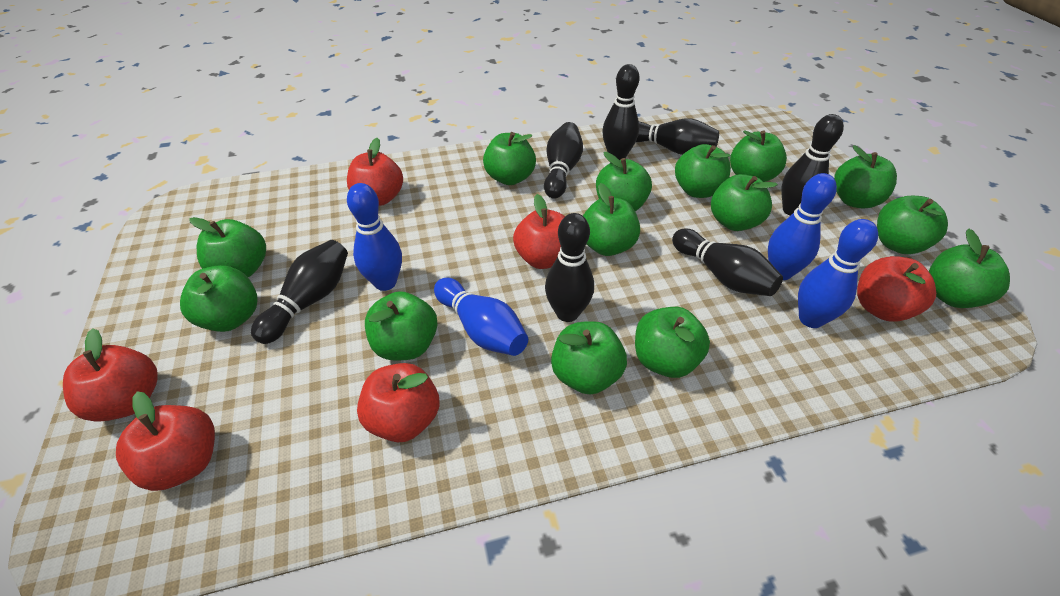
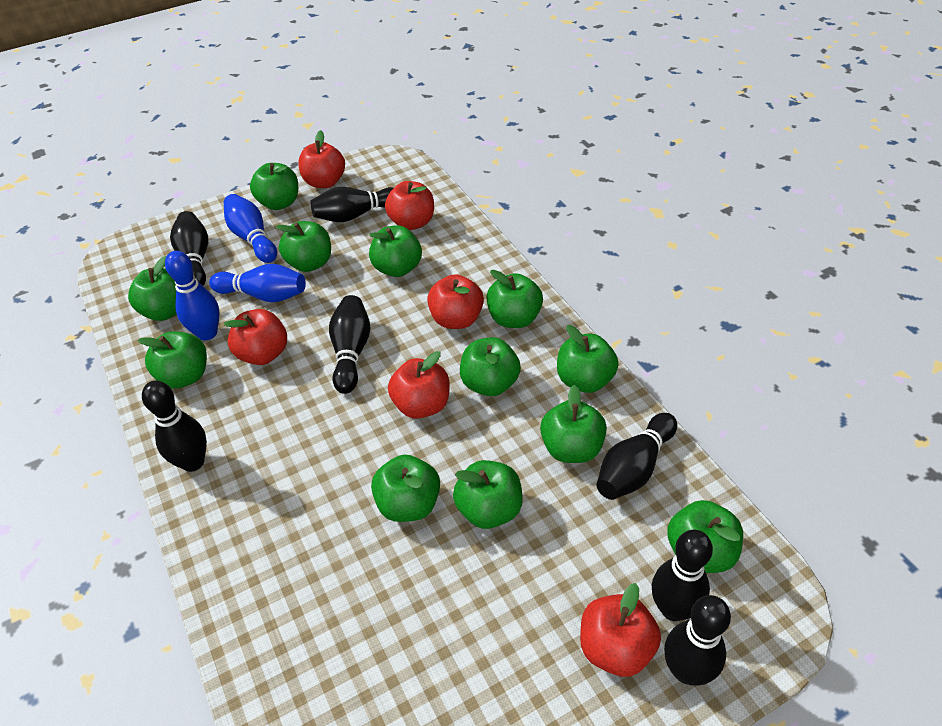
blue bowling pin: [347,183,402,291] [434,278,528,356] [768,173,837,280] [798,219,878,328] = 4 -> [165,251,219,340] [209,264,306,303] [224,194,277,263] = 3
green apple: [180,265,258,332] [189,217,266,277] [365,291,438,361] [483,132,536,185] [551,321,627,395] [583,183,640,256] [596,152,652,211] [635,307,710,378] [675,144,731,198] [711,174,778,231] [730,130,787,182] [834,146,897,209] [877,196,948,254] [929,229,1010,308] = 14 -> [128,256,177,321] [138,331,207,388] [250,163,298,210] [276,221,331,272] [369,225,422,277] [371,455,440,522] [453,460,523,529] [460,337,521,396] [486,270,543,328] [540,385,607,463] [557,325,618,393] [667,500,743,573] = 12

